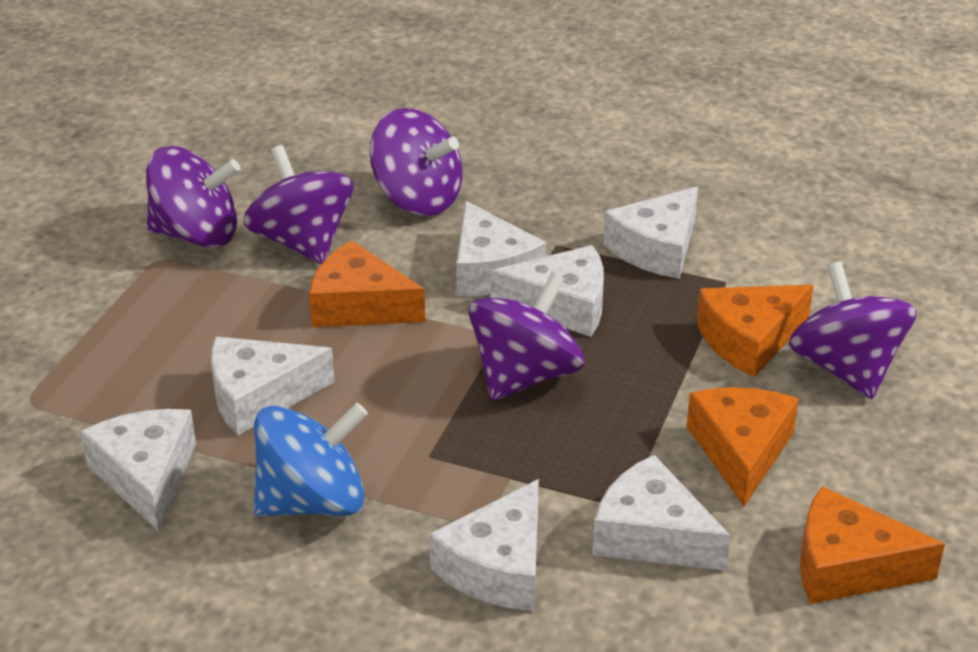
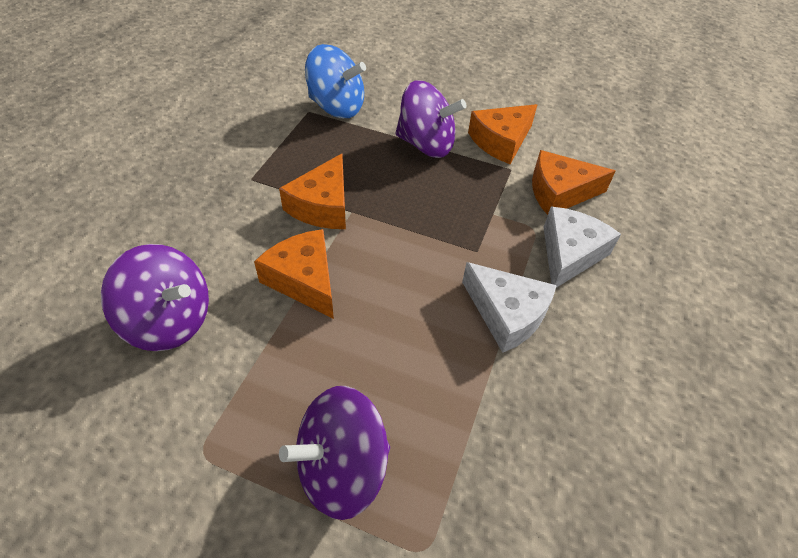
purple spinning top: [146,146,240,248] [243,145,354,264] [370,108,463,216] [468,272,585,401] [789,262,917,399] = 5 -> [101,244,209,351] [279,386,390,520] [395,81,466,158] = 3
white cheese: [80,409,196,531] [211,337,334,435] [429,479,539,611] [456,201,546,296] [491,245,604,337] [592,455,731,571] [603,187,698,279] = 7 -> [462,262,557,353] [543,207,621,288] = 2

